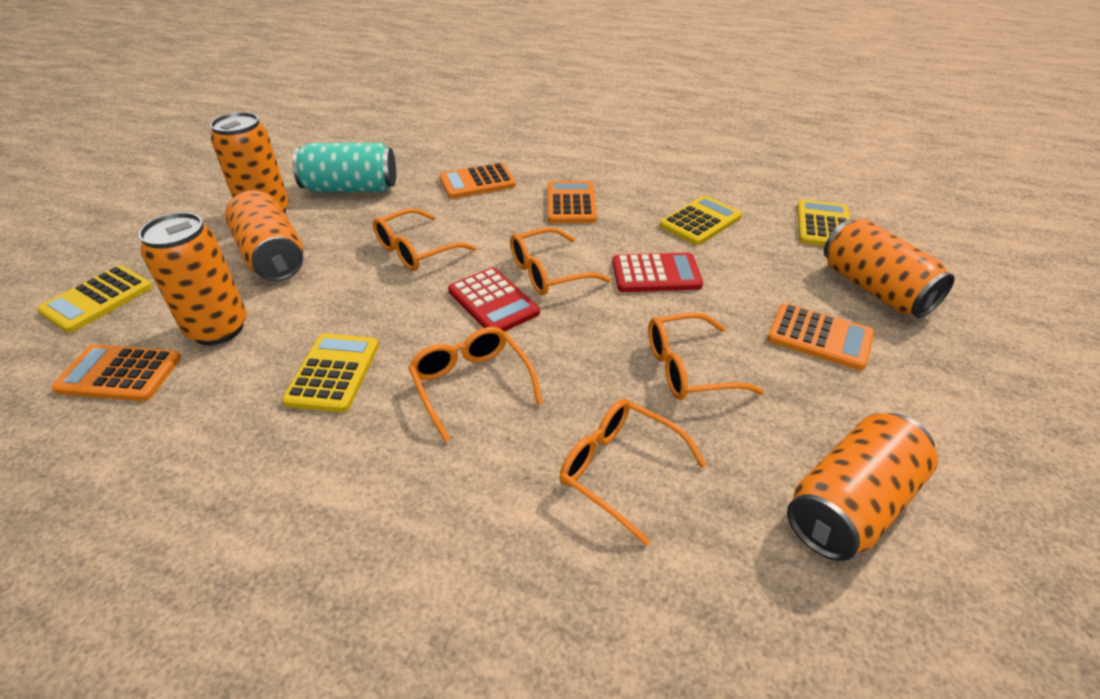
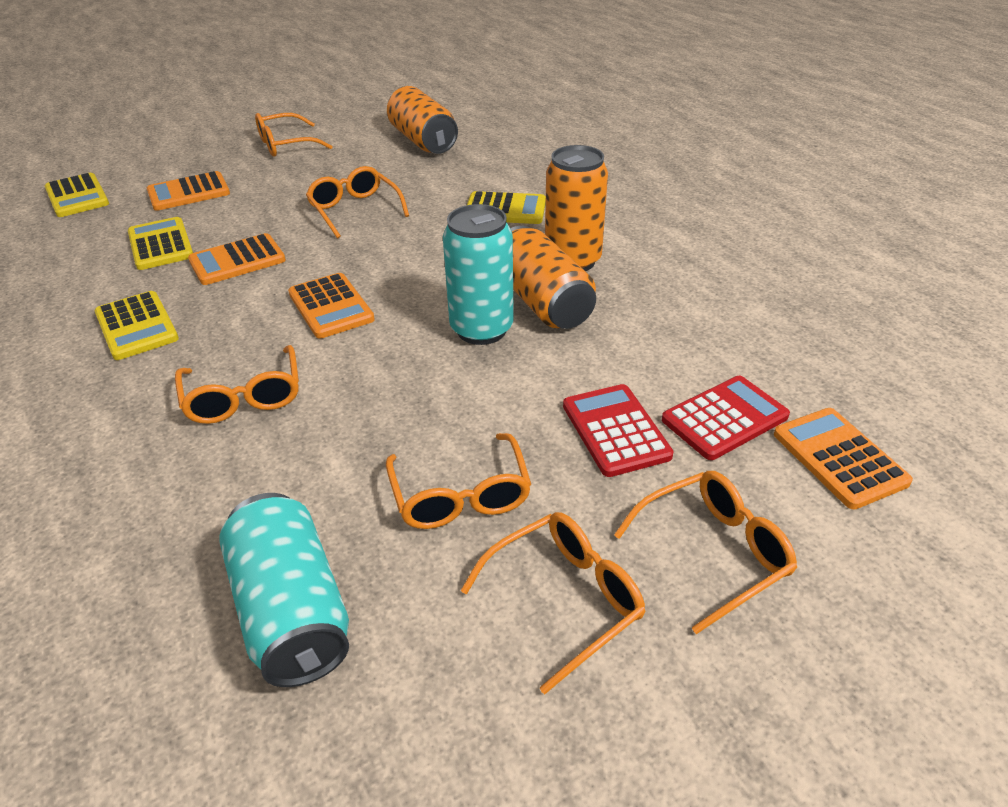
orange can: [138,212,247,345] [210,112,289,213] [225,190,303,281] [787,413,938,561] [824,219,955,318] = 5 -> [387,86,458,154] [510,226,596,329] [545,145,608,271] = 3
orange glasses: [373,208,476,271] [408,327,543,442] [510,227,611,295] [559,399,707,546] [648,313,764,400] = 5 -> [175,345,299,424] [255,113,333,157] [306,166,409,238] [386,433,531,529] [461,512,646,694] [614,471,797,634] = 6
turquoise can: [292,143,396,192] = 1 -> [219,493,349,687] [443,204,514,345] = 2

